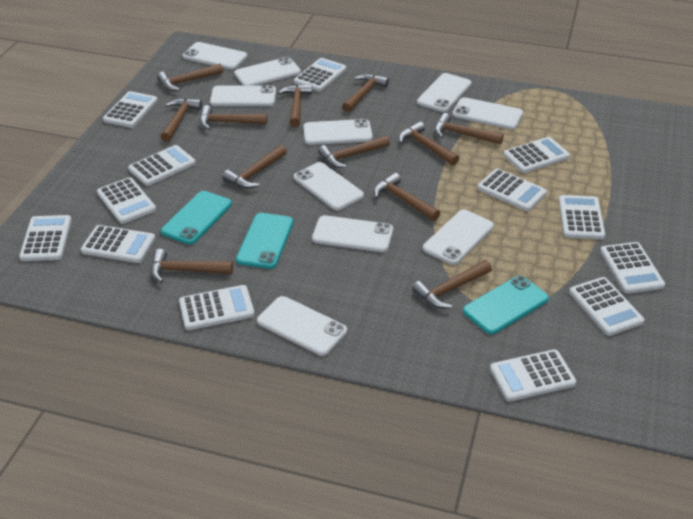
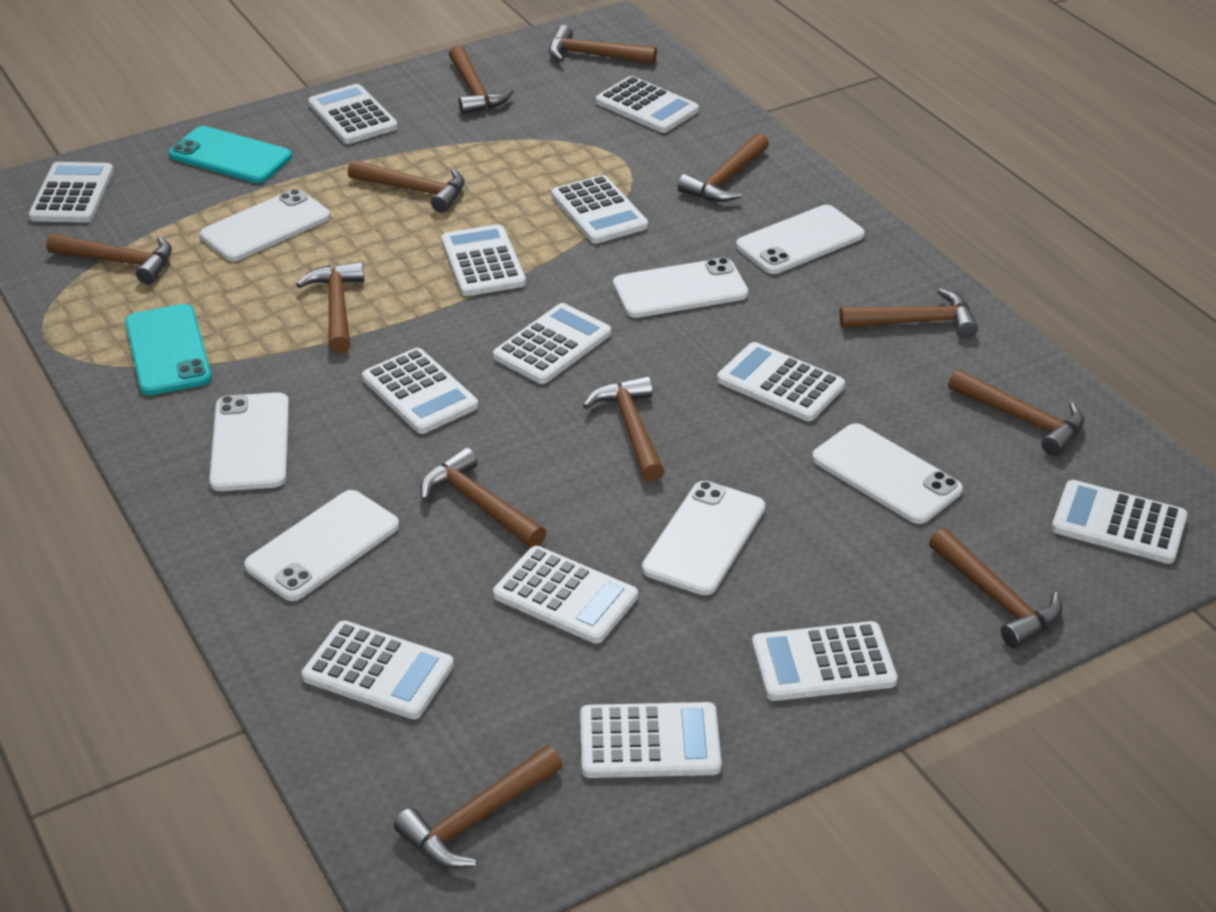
turquoise phone: [161,191,232,245] [236,213,293,269] [463,275,549,334] = 3 -> [125,304,212,395] [169,126,292,183] = 2
white phone: [182,42,247,70] [210,85,276,106] [234,57,301,85] [257,296,347,356] [294,162,364,211] [303,119,373,145] [312,215,393,252] [417,73,471,112] [423,210,494,265] [452,97,523,129] = 10 -> [200,189,330,261] [209,392,289,491] [244,490,399,601] [613,257,748,318] [642,481,765,595] [736,205,865,274] [812,423,963,524] = 7

